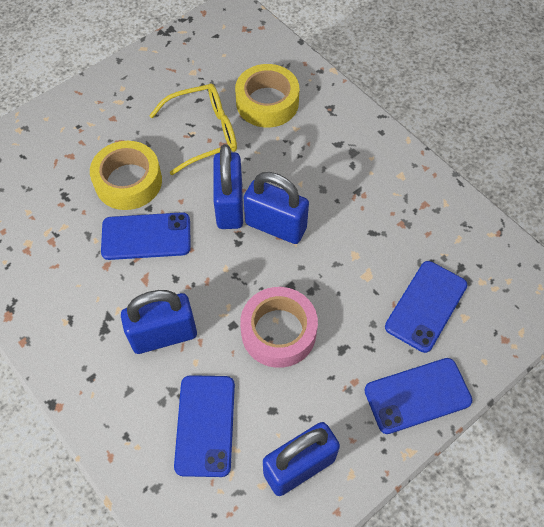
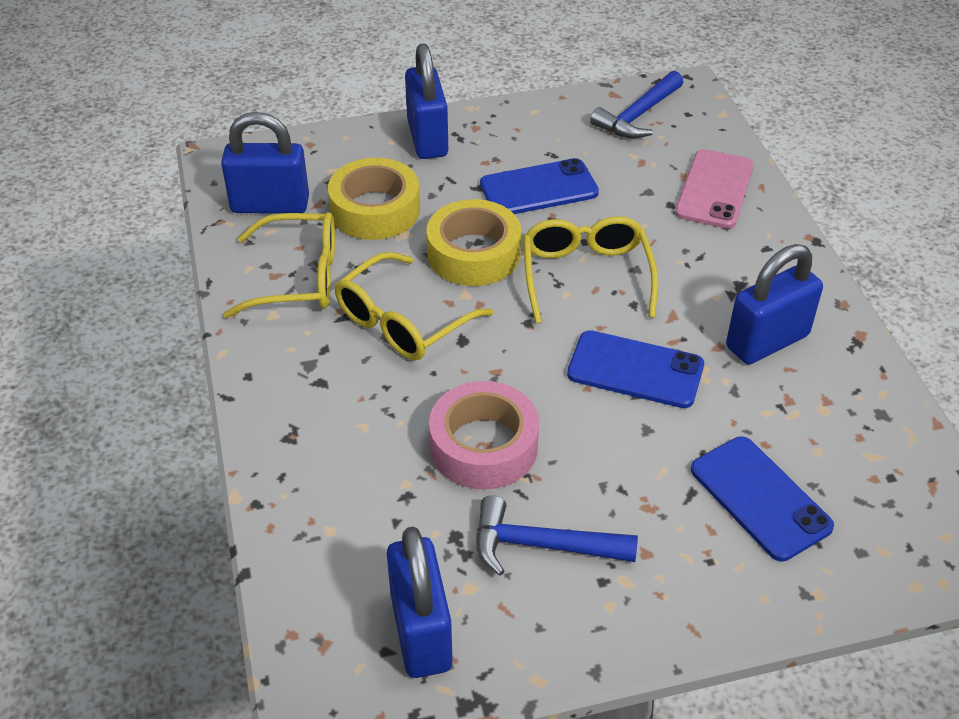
blue hammer: none = 0 -> [476,495,638,576] [590,71,684,138] = 2
blue phone: [101,212,191,260] [174,375,235,477] [364,358,472,434] [385,261,467,353] = 4 -> [480,158,599,214] [567,330,704,408] [691,436,834,561] = 3
pink phone: none = 0 -> [675,149,754,229] = 1
yellow glasses: [149,83,237,175] = 1 -> [223,212,335,318] [335,252,493,360] [523,216,658,324] = 3

